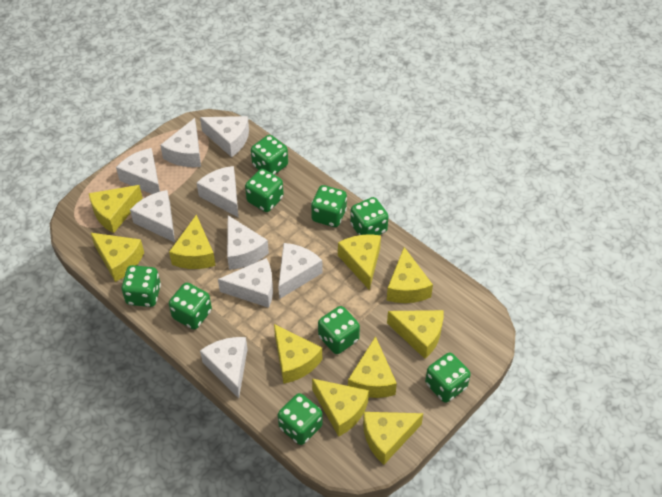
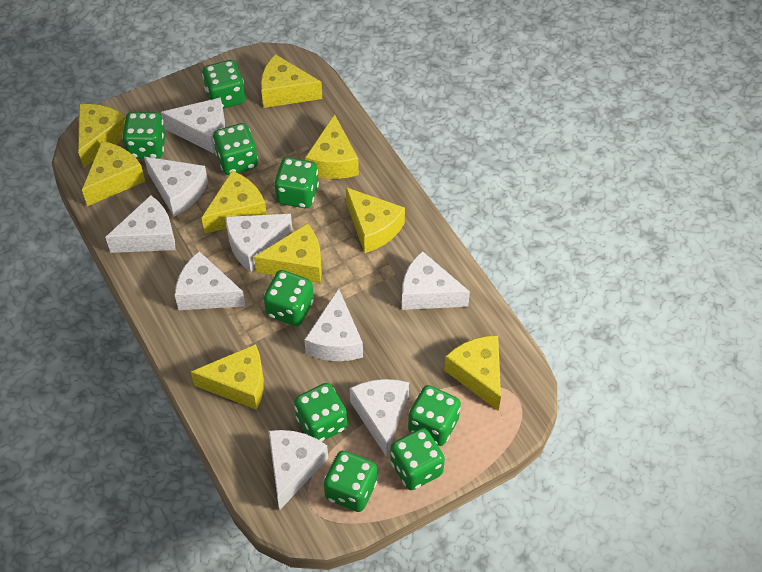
yellow cheese: [89,185,143,233] [91,233,144,282] [169,214,216,269] [274,324,322,384] [312,379,369,437] [338,234,381,290] [348,336,397,398] [363,412,423,465] [387,247,433,303] [387,310,443,359] = 10 -> [78,104,126,168] [82,141,145,206] [191,344,264,410] [202,171,267,234] [254,223,322,283] [261,54,322,108] [305,114,359,179] [346,187,405,253] [444,335,501,411] = 9

